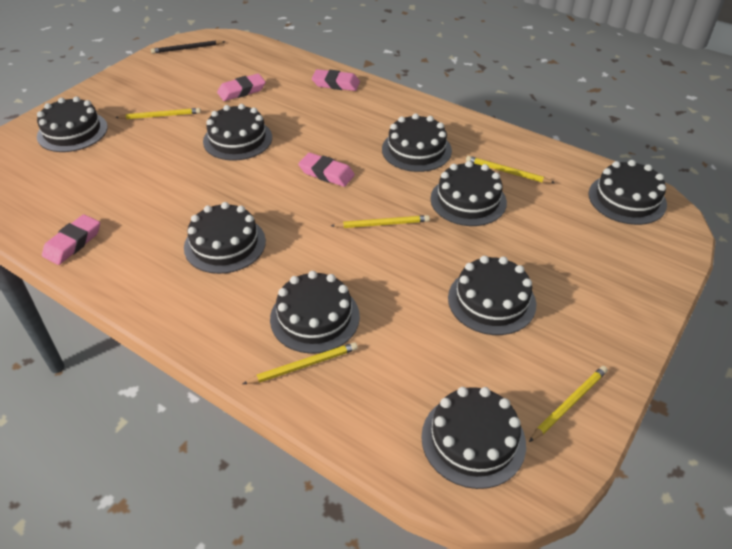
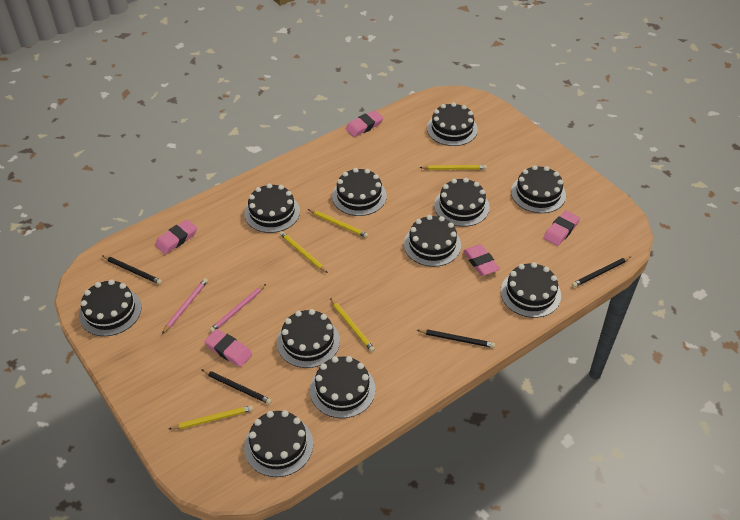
black cake: [37,96,108,152] [184,202,266,274] [203,104,272,161] [270,271,360,354] [382,113,452,172] [421,387,526,489] [430,161,507,226] [448,256,536,335] [588,160,667,225] = 9 -> [79,279,142,336] [244,183,300,233] [244,410,313,477] [277,309,340,368] [310,356,376,418] [332,168,387,216] [404,215,461,267] [427,102,478,146] [434,178,490,227] [500,262,561,318] [511,165,566,213] = 11
black pencil: [151,40,225,54] = 1 -> [103,256,162,285] [201,369,272,404] [417,329,495,348] [572,257,631,287] = 4
pink eraser: [42,214,100,265] [217,74,266,101] [298,153,355,187] [312,69,360,91] = 4 -> [155,219,197,254] [204,329,252,367] [346,110,383,137] [463,244,500,276] [543,210,580,246] = 5
pink pencil: none = 0 -> [162,278,208,334] [209,284,266,332] = 2

